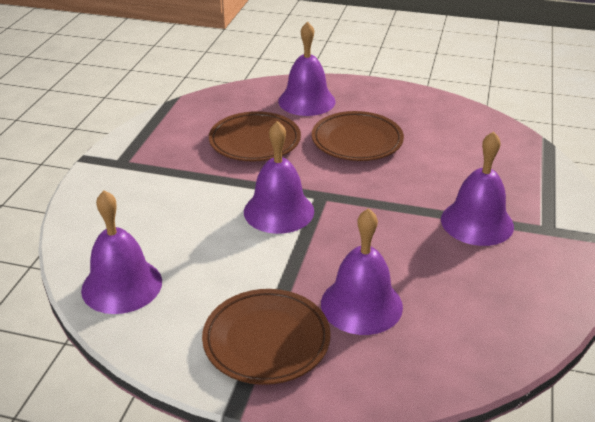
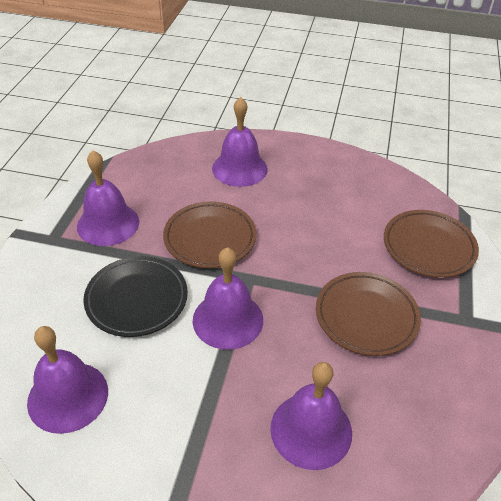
black plate: none = 0 -> [83,256,188,337] = 1

